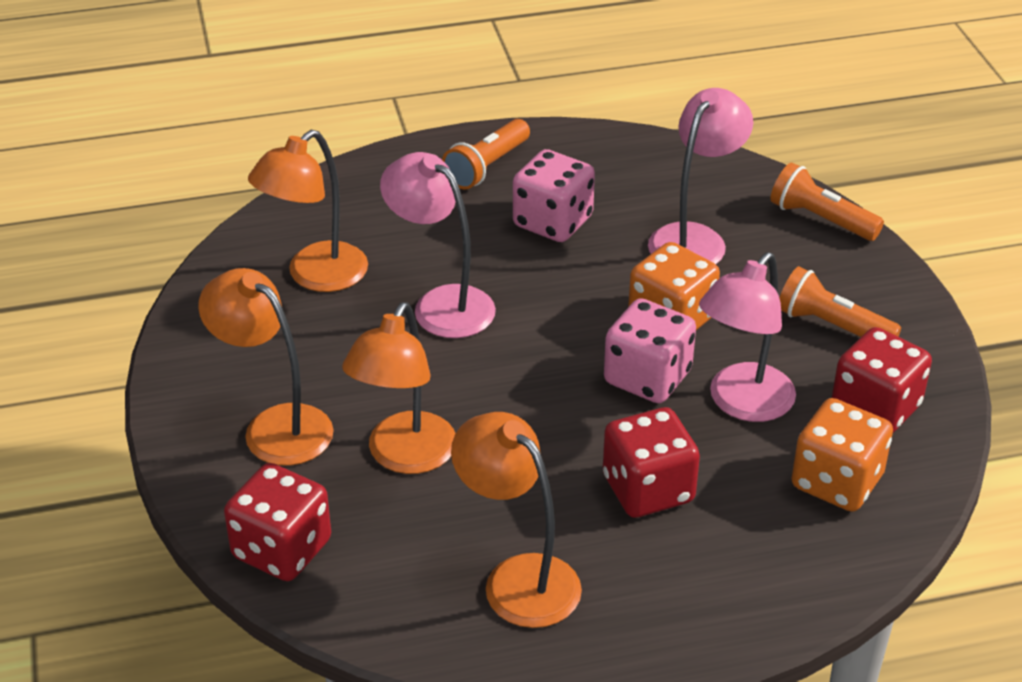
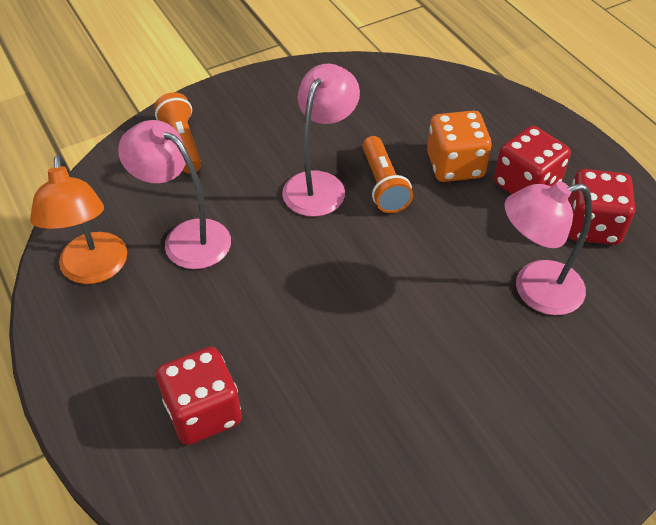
orange dice: [628,242,720,330] [791,398,893,512] = 2 -> [427,111,492,182] = 1
orange flashlight: [442,119,530,190] [770,163,884,241] [780,266,901,337] = 3 -> [154,92,201,174] [362,136,413,213] = 2
orange lamp: [198,268,334,466] [248,130,368,292] [342,302,456,474] [451,412,582,628] = 4 -> [30,155,127,284] = 1
pink dice: [513,149,595,242] [604,298,696,403] = 2 -> none = 0

